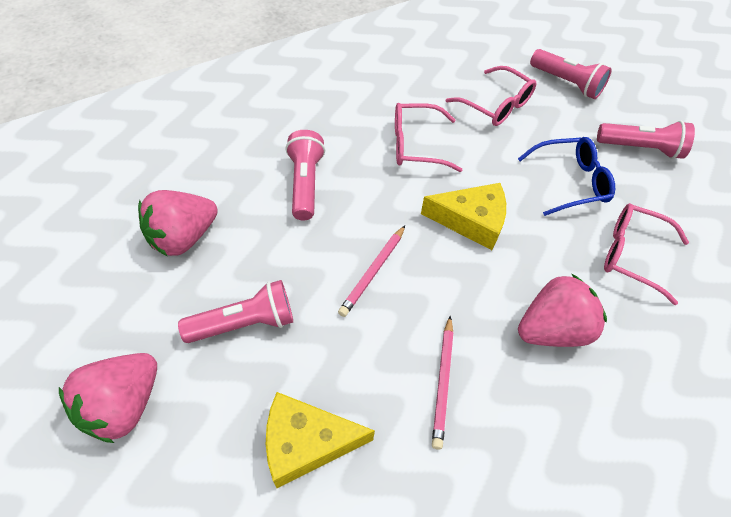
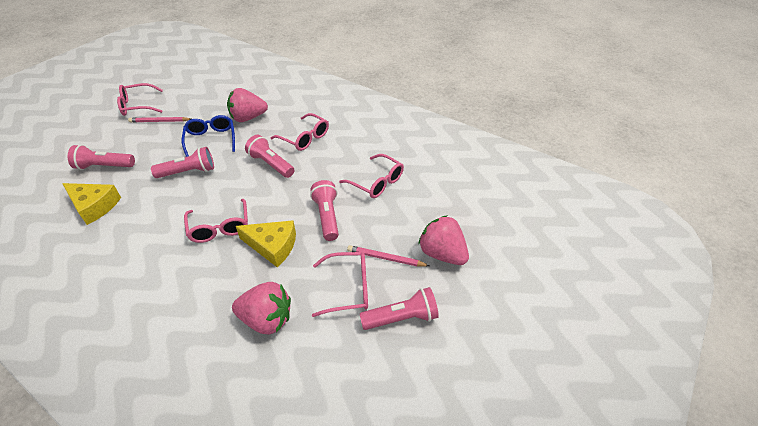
pink flashlight: [178,280,293,343] [286,130,325,220] [530,49,612,99] [597,121,695,159] = 4 -> [68,145,135,170] [151,147,214,178] [245,135,294,178] [310,180,339,241] [360,287,439,330] = 5
pink glasses: [395,103,462,172] [446,66,536,126] [604,203,689,305] = 3 -> [117,83,163,116] [184,199,248,243] [271,113,329,151] [312,252,368,317] [339,154,404,198] = 5

